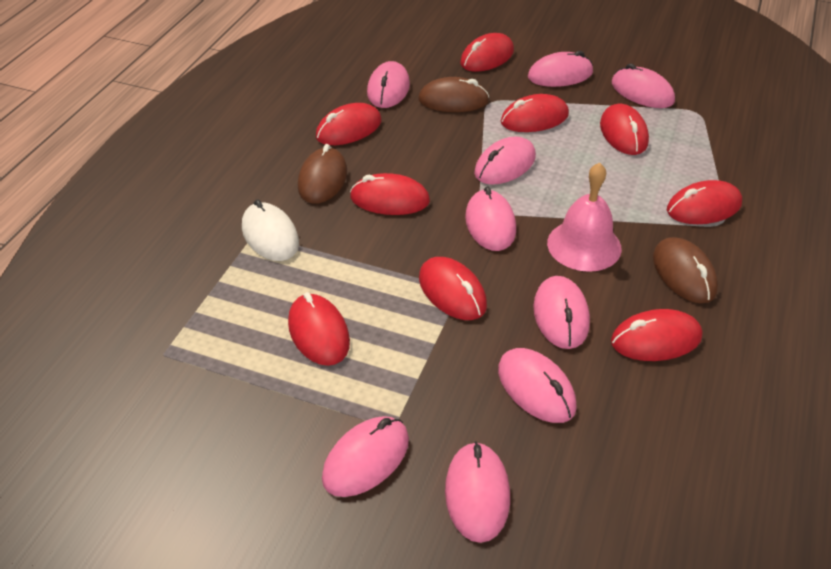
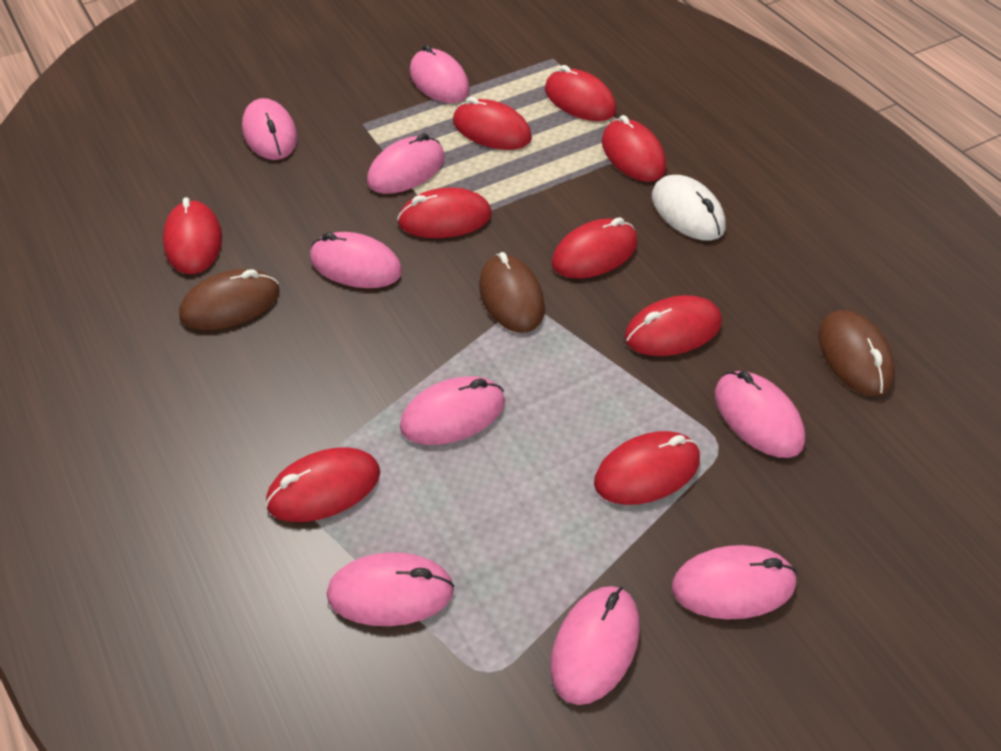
pink bell: [547,163,622,272] = 1 -> none = 0

